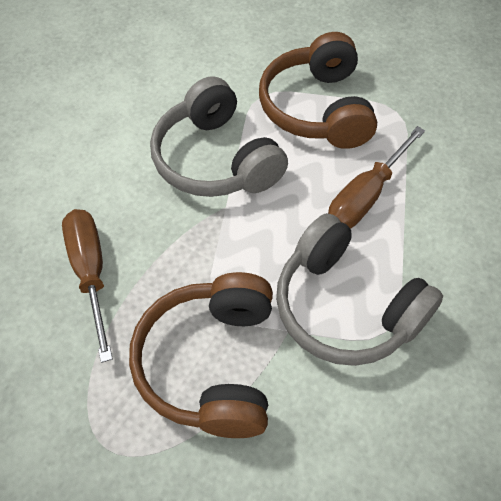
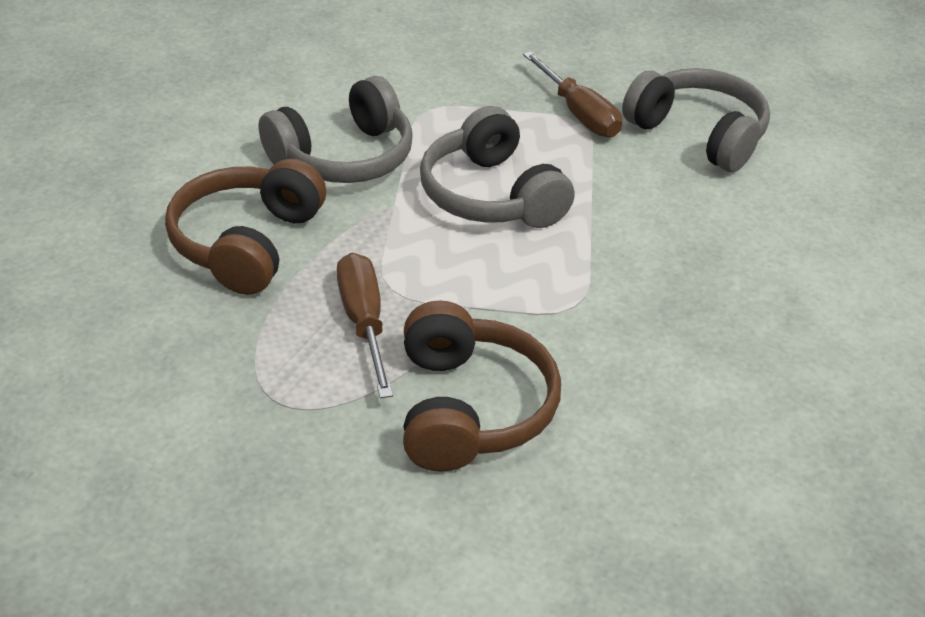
grey headphones: [150,76,288,197] [276,213,443,366] = 2 -> [259,76,413,183] [420,106,574,228] [622,68,770,172] = 3

